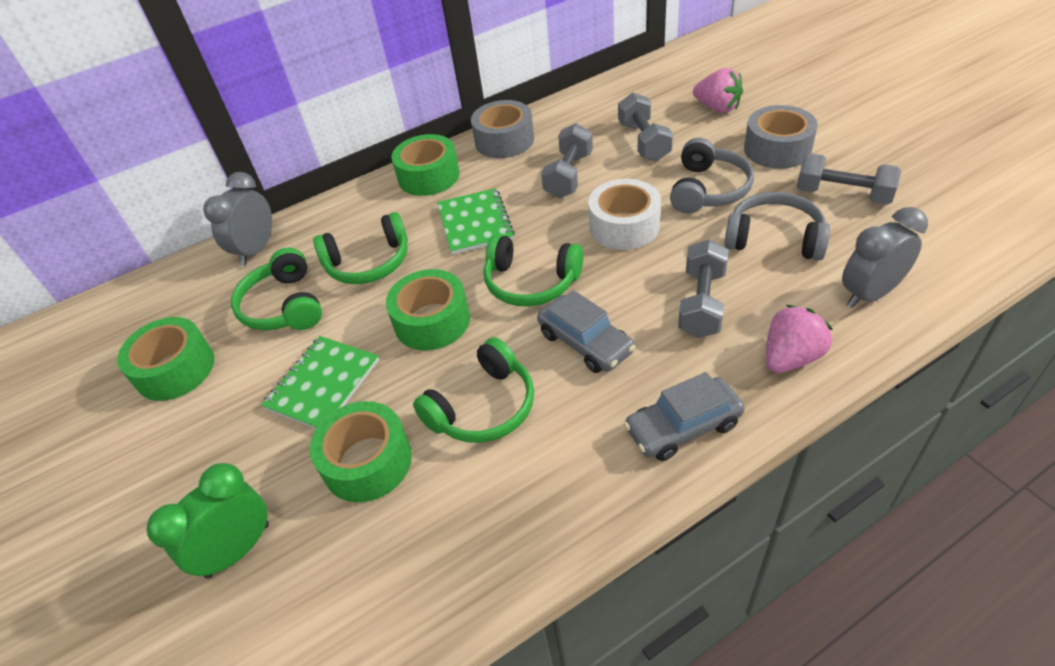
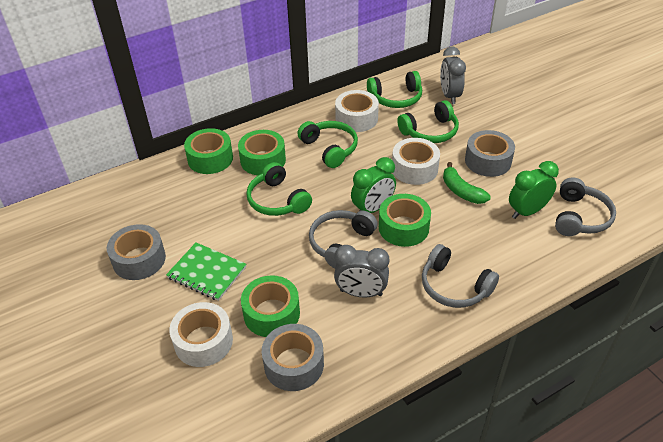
green banana: none = 0 -> [443,162,491,204] = 1
green clock: [146,463,269,578] = 1 -> [351,157,396,213] [509,161,559,219] = 2
green notebook: [261,336,379,429] [437,188,515,255] = 2 -> [166,243,246,301] = 1
grey car: [537,290,635,373] [624,372,745,461] = 2 -> none = 0
grey dumbbell: [541,123,593,198] [618,92,673,161] [678,239,728,338] [797,153,901,205] = 4 -> none = 0
grey headphones: [670,138,754,213] [724,192,830,261] = 2 -> [309,210,378,269] [422,244,499,308] [555,177,616,236] = 3
grey tape: [471,100,534,158] [744,105,818,169] = 2 -> [107,224,166,280] [262,324,324,391] [465,130,515,177] = 3
pink strawberry: [693,68,743,113] [766,305,832,373] = 2 -> none = 0
white tape: [588,179,661,250] = 1 -> [169,302,233,367] [335,90,379,132] [392,138,440,185] = 3

